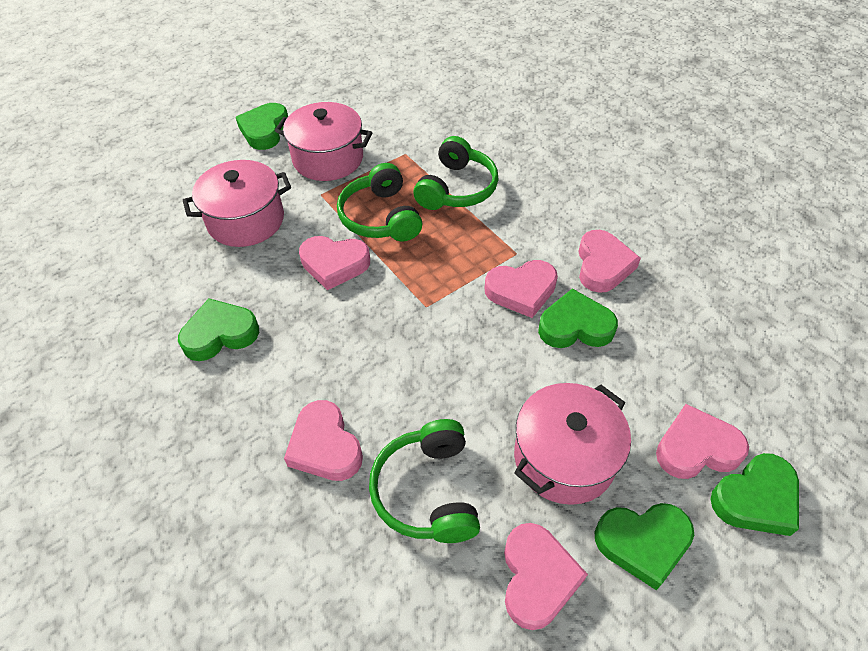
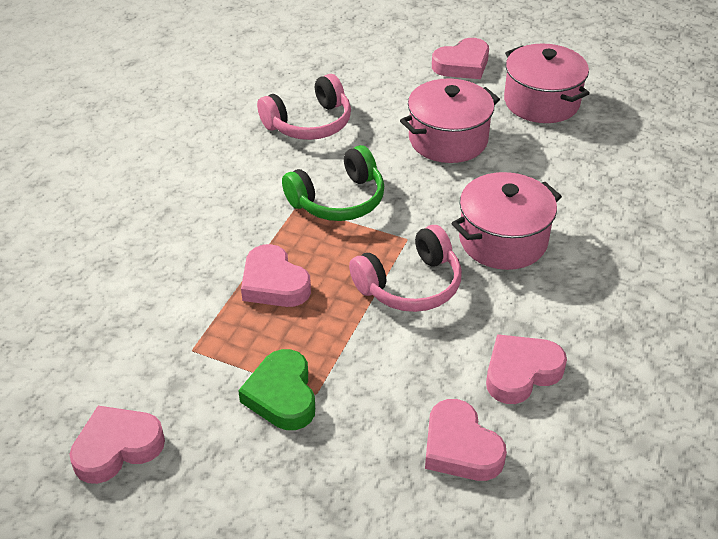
green headphones: [337,163,422,241] [369,419,480,543] [413,136,499,210] = 3 -> [282,145,384,221] = 1
green heart: [178,298,259,361] [236,103,288,150] [538,288,618,348] [595,503,694,590] [710,453,799,536] = 5 -> [238,349,315,430] = 1
pink headphones: none = 0 -> [257,74,351,140] [349,225,462,312] = 2
pink heart: [284,400,363,481] [299,236,370,290] [485,260,558,318] [504,523,588,630] [578,230,641,293] [656,404,749,479] = 6 -> [69,406,165,484] [241,244,311,307] [425,399,507,481] [432,38,489,79] [486,334,567,404] = 5

